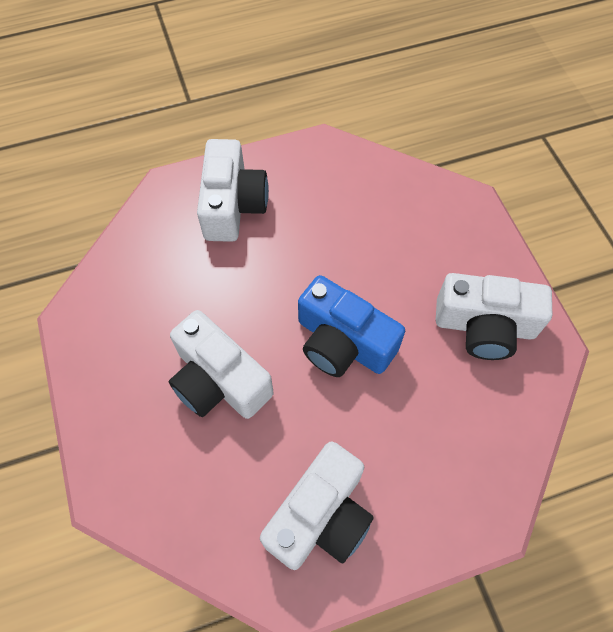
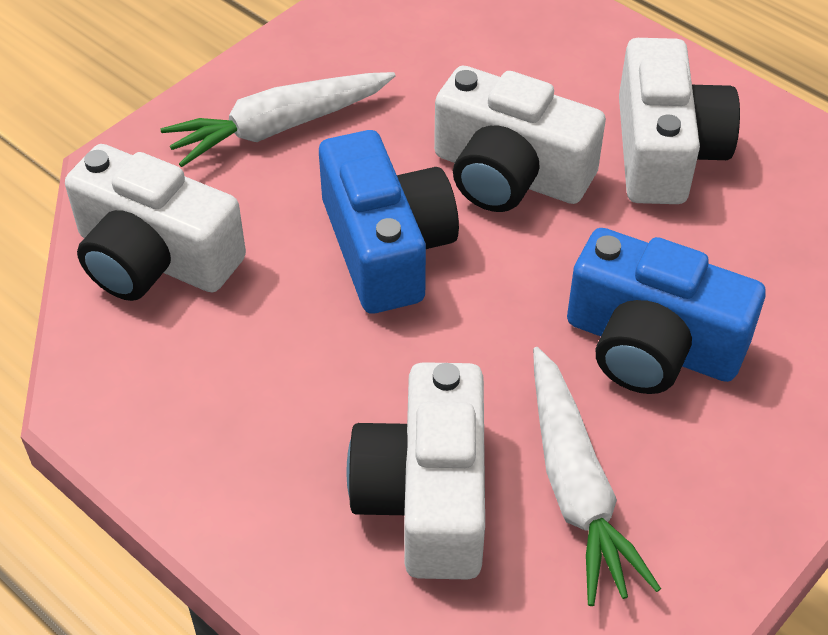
blue camera: [298,275,405,377] = 1 -> [319,130,459,314] [567,228,766,394] = 2
white carrot: none = 0 -> [161,72,396,167] [533,347,661,606] = 2

